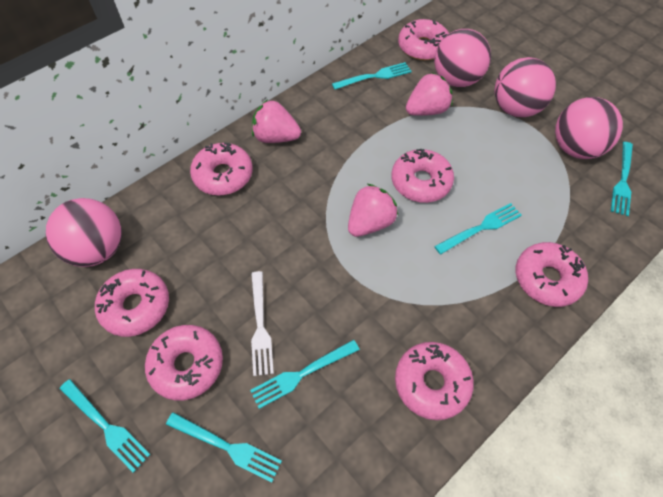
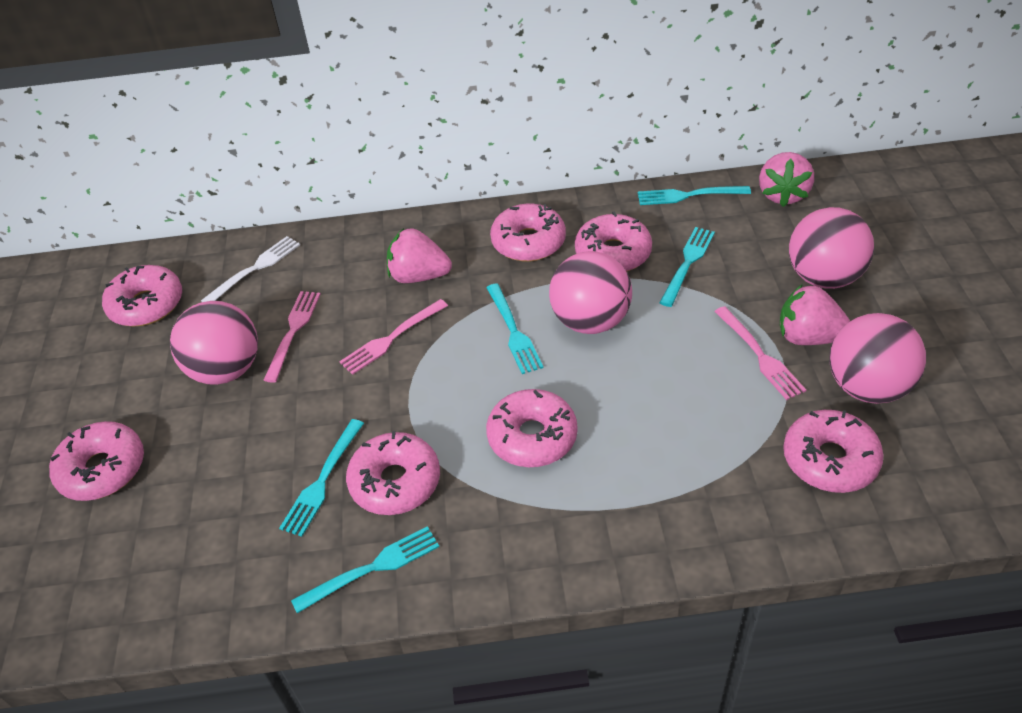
pink fork: none = 0 -> [264,291,321,383] [339,299,448,375] [714,306,806,400] = 3
turquoise fork: [60,379,151,473] [166,412,282,483] [250,340,360,409] [332,62,411,89] [434,203,522,254] [611,142,633,216] = 6 -> [279,419,364,537] [291,526,439,613] [486,283,543,374] [638,186,751,205] [659,227,715,307] = 5

